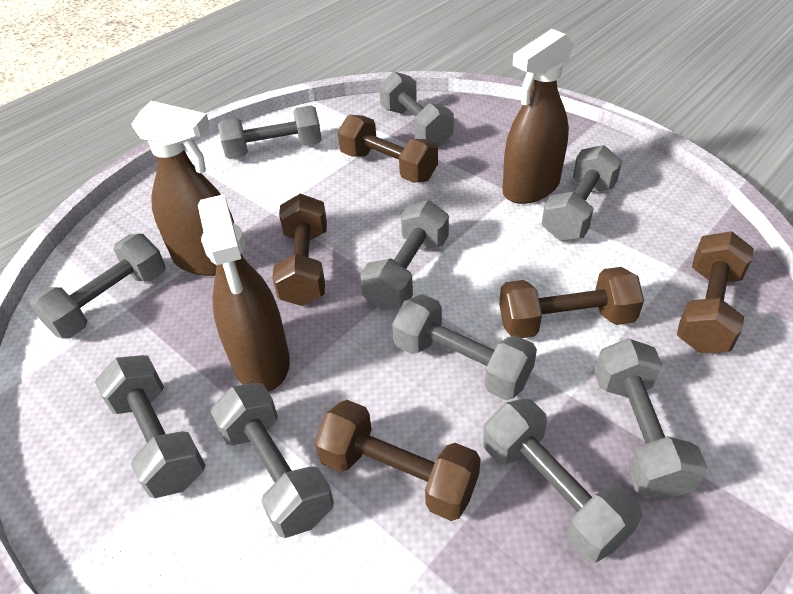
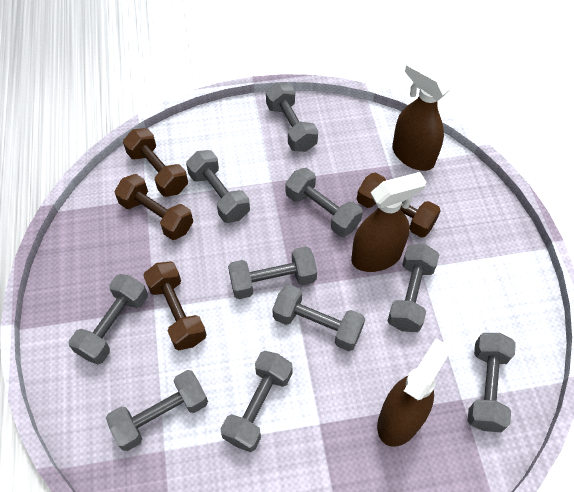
brown dumbbell: [272,194,327,306] [314,400,481,521] [337,115,438,183] [499,267,644,338] [677,231,754,353] = 5 -> [114,174,193,240] [123,128,188,197] [143,261,207,350] [357,173,441,237] = 4

